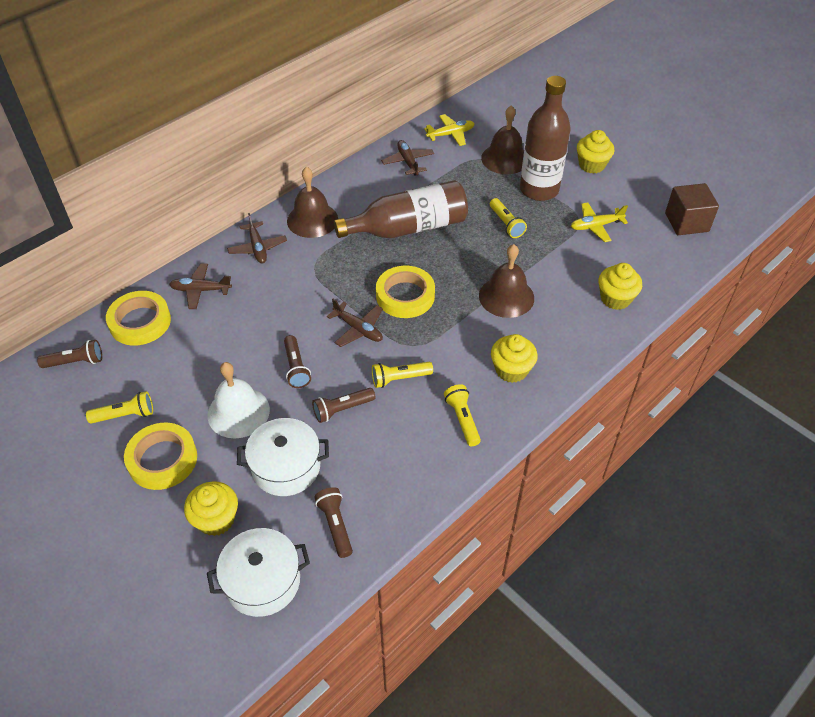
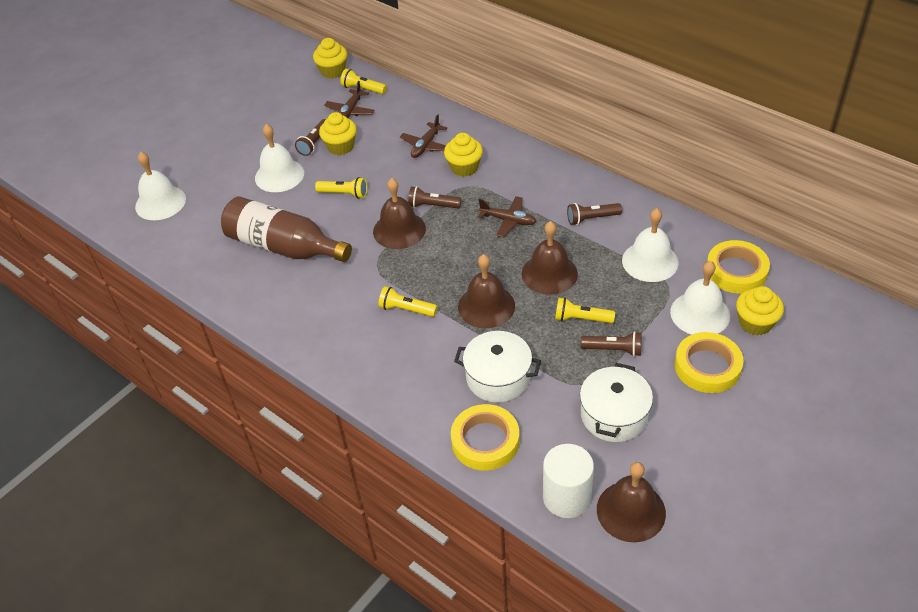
brown bell: [287,167,338,238] [479,244,534,318] [481,106,524,174] = 3 -> [373,178,426,249] [458,254,515,328] [522,221,578,295] [597,462,666,543] = 4
brown bottle: [334,180,468,238] [520,76,571,201] = 2 -> [221,196,352,262] = 1
brown cube: [665,183,719,235] = 1 -> none = 0
brown plane: [169,263,232,309] [227,213,287,263] [327,299,383,347] [381,140,434,176] = 4 -> [324,81,374,118] [400,114,447,158] [478,196,537,237] = 3
white bell: [207,362,270,438] = 1 -> [135,152,186,220] [255,124,304,192] [622,208,678,282] [670,261,730,335] = 4
white cylinder: none = 0 -> [543,444,594,518] = 1
yellow plane: [424,114,475,146] [571,202,628,242] = 2 -> none = 0

